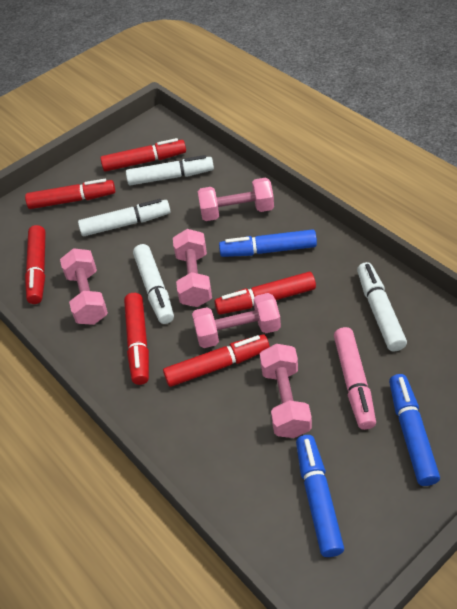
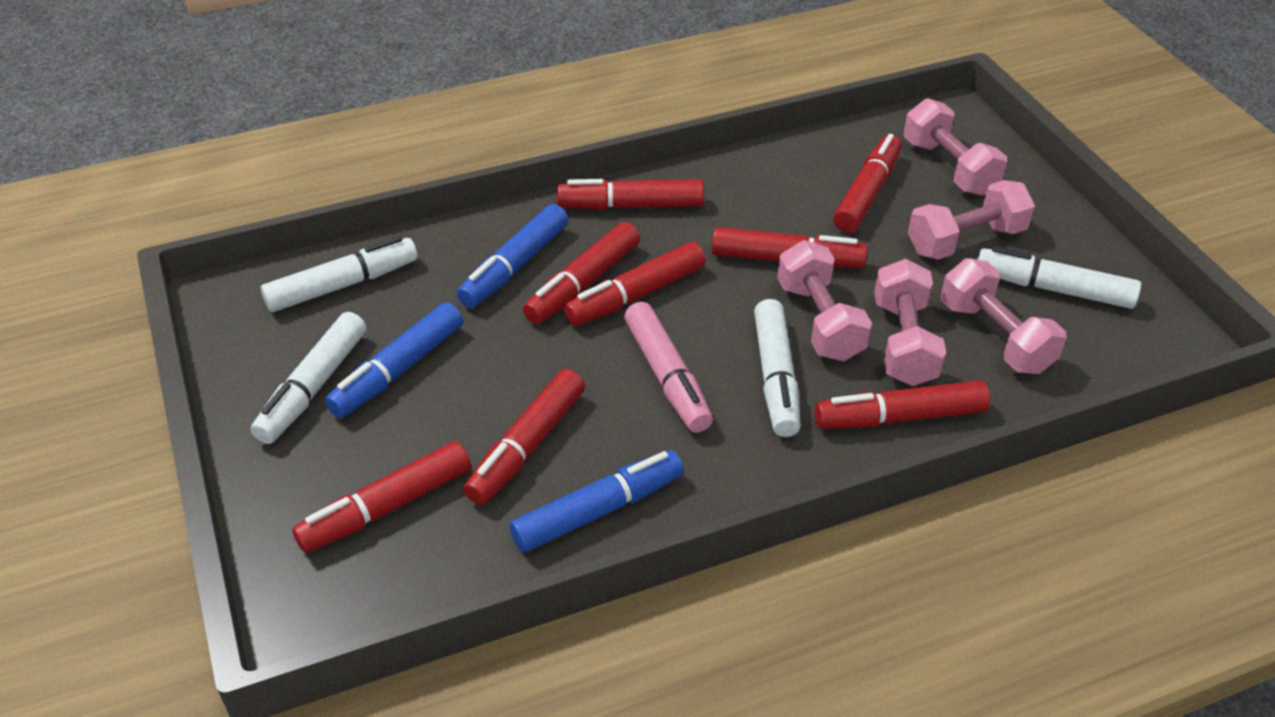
red marker: [25,179,115,209] [25,225,46,304] [100,138,186,172] [124,293,149,385] [163,334,270,387] [214,272,316,315] = 6 -> [292,441,471,553] [463,369,585,505] [523,222,640,324] [557,179,704,210] [564,242,705,326] [712,227,868,268] [815,380,990,429] [833,134,902,232] = 8

